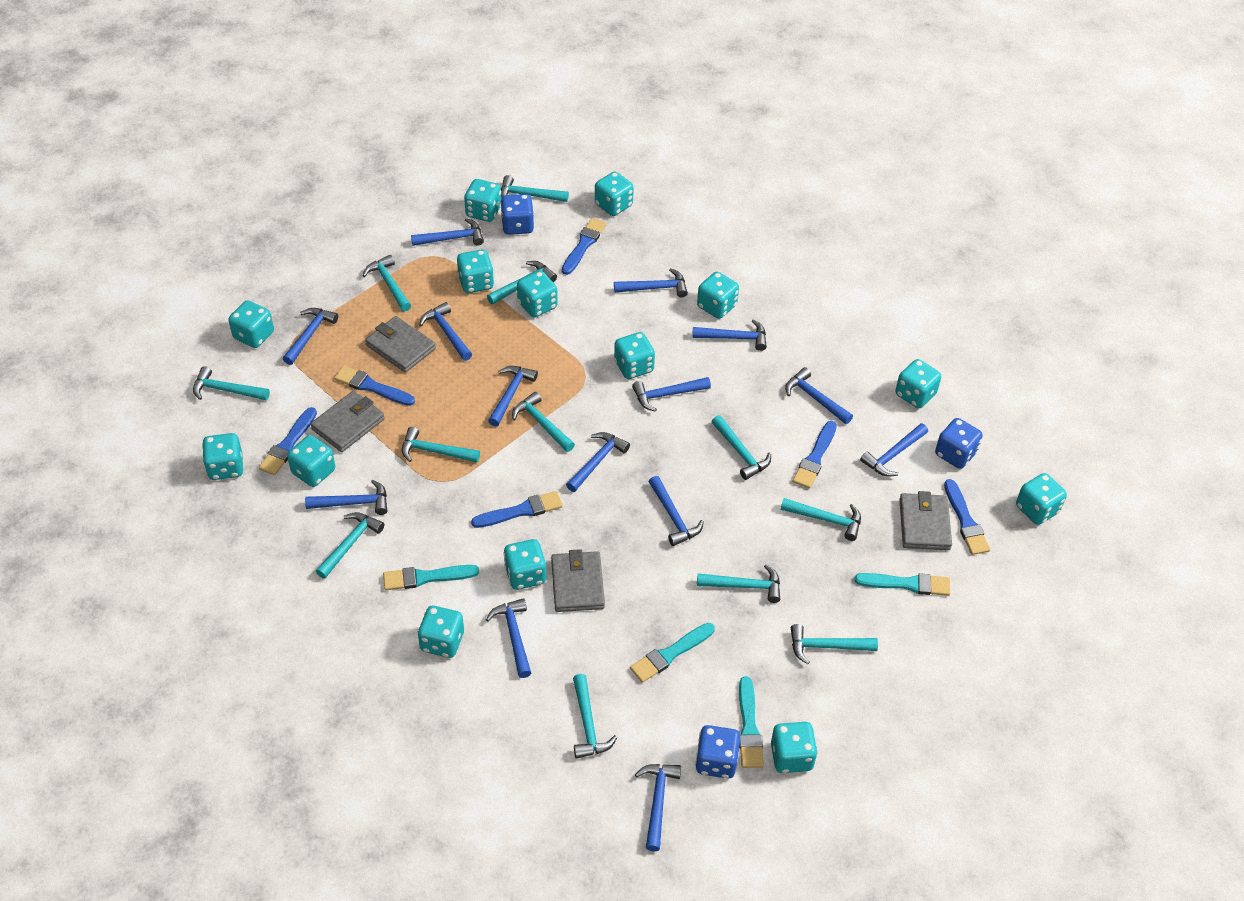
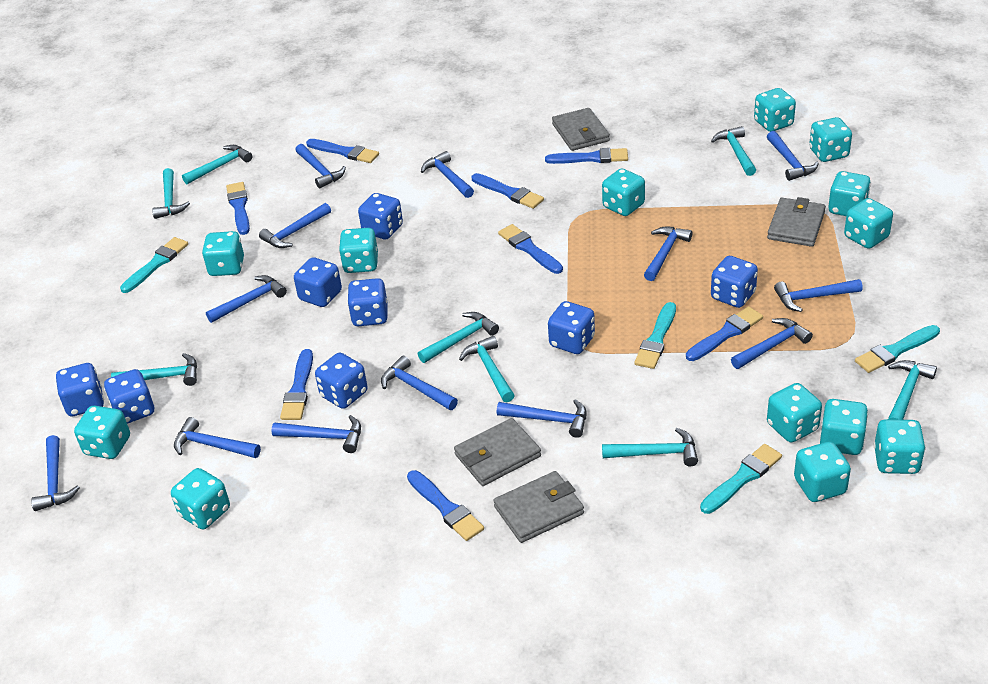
blue brush: [259,407,317,475] [334,366,415,406] [471,491,563,528] [562,218,606,275] [793,421,837,489] [944,479,990,555] = 6 -> [226,182,250,235] [280,349,313,420] [306,139,379,163] [407,470,484,541] [472,173,544,209] [498,224,563,274] [545,148,628,164] [686,306,763,361] = 8
blue dice: [500,194,534,235] [695,725,740,779] [935,418,983,469] = 3 -> [56,363,104,416] [104,369,154,424] [294,257,342,307] [315,353,368,409] [347,278,388,326] [358,193,403,239] [548,301,595,354] [711,256,758,308] = 8
blue hammer: [283,308,338,365] [305,480,387,515] [411,218,484,246] [419,302,472,361] [486,598,531,678] [488,366,538,427] [566,432,630,492] [614,268,688,298] [632,377,711,412] [635,764,681,852] [649,476,704,546] [692,319,767,351] [785,367,853,424] [860,423,928,477] = 14 -> [31,435,80,511] [174,417,261,458] [206,275,287,323] [259,203,331,248] [271,415,361,453] [295,144,346,189] [381,356,458,410] [421,151,474,198] [497,399,587,438] [644,227,692,281] [731,318,813,369] [767,131,819,181] [774,279,863,312] = 13
turquoise dice: [202,433,243,480] [228,300,274,348] [287,435,335,487] [418,606,464,658] [457,249,494,293] [464,179,501,222] [503,539,546,590] [517,271,558,318] [595,172,634,216] [614,332,655,379] [697,272,739,319] [771,722,818,773] [895,359,941,408] [1016,473,1067,525] = 14 -> [74,406,130,459] [171,468,230,530] [202,231,244,276] [339,228,378,273] [602,169,645,216] [754,88,796,132] [767,383,822,443] [794,442,851,502] [809,117,852,162] [820,399,868,455] [828,171,871,216] [844,198,893,249] [874,419,926,474] = 13
turquoise hammer: [193,366,270,400] [316,512,384,579] [363,255,411,311] [402,427,480,462] [487,261,557,304] [501,175,569,202] [512,392,575,452] [573,674,617,759] [697,564,780,603] [712,415,771,480] [781,498,861,541] [791,624,878,664] = 12 -> [111,353,197,386] [152,168,190,219] [182,145,252,184] [418,312,499,363] [459,336,515,402] [602,428,698,466] [711,126,756,176] [888,360,937,420] = 8

